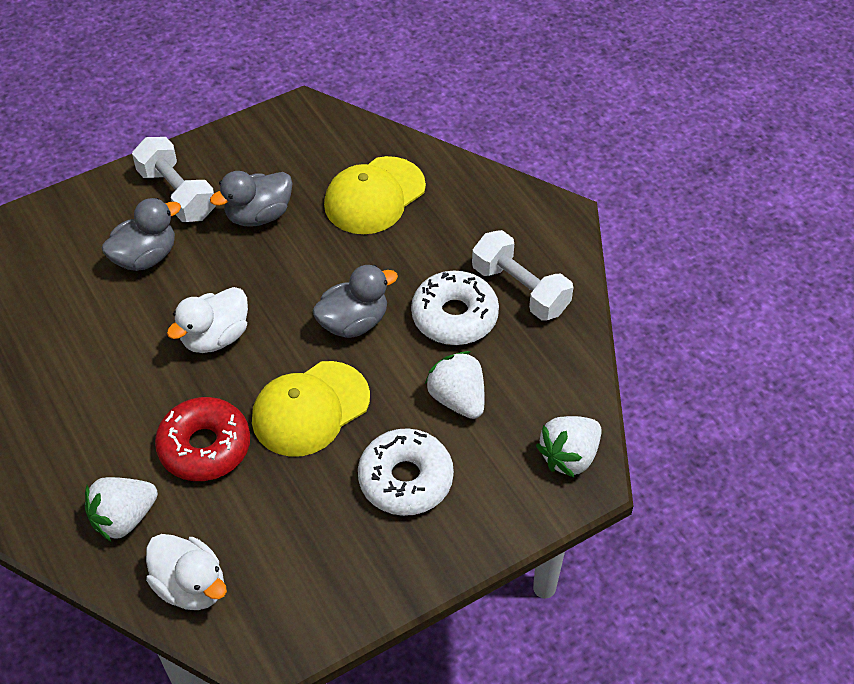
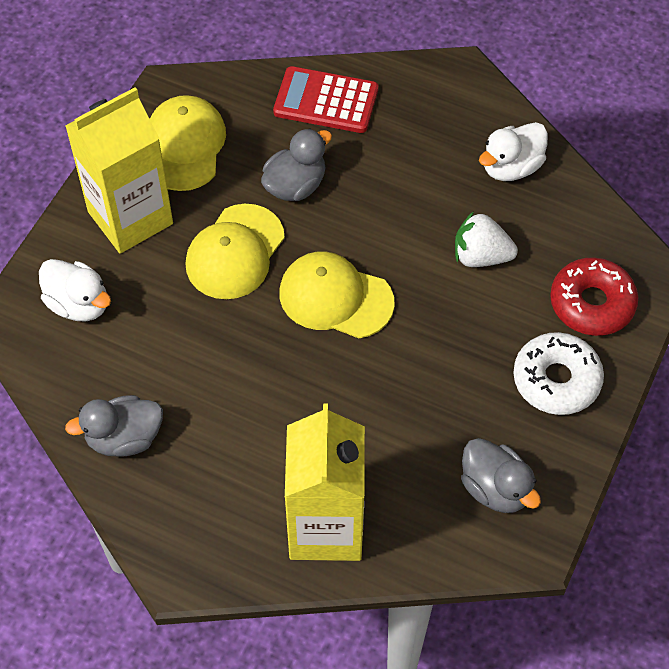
red calculator: none = 0 -> [273,66,378,133] = 1
white donut: [358,428,454,516] [411,271,499,345] = 2 -> [513,332,604,415] = 1
white dumbbell: [132,137,216,222] [472,230,573,321] = 2 -> none = 0
white strawberry: [84,477,158,541] [425,351,485,419] [536,416,602,478] = 3 -> [455,211,518,267] = 1
yellow cap: [252,361,370,457] [324,156,426,234] = 2 -> [150,95,226,191] [186,204,285,299] [279,251,395,338] = 3
yellow carton: none = 0 -> [65,87,173,254] [285,403,365,561] = 2

